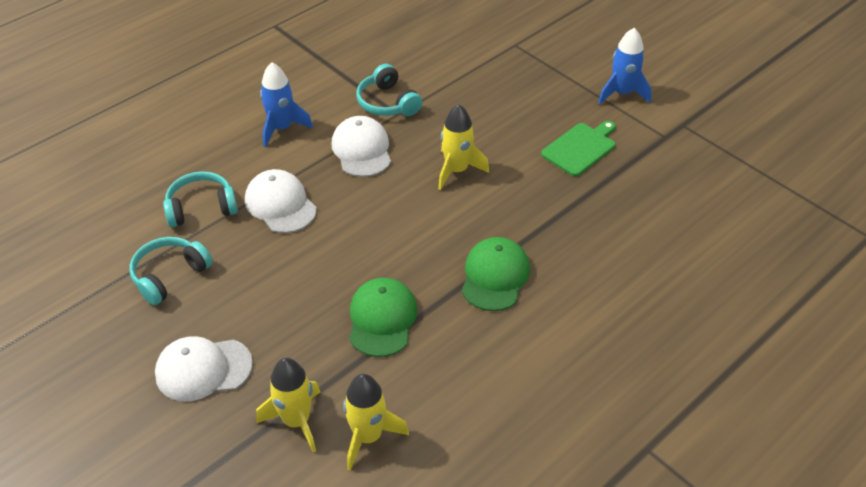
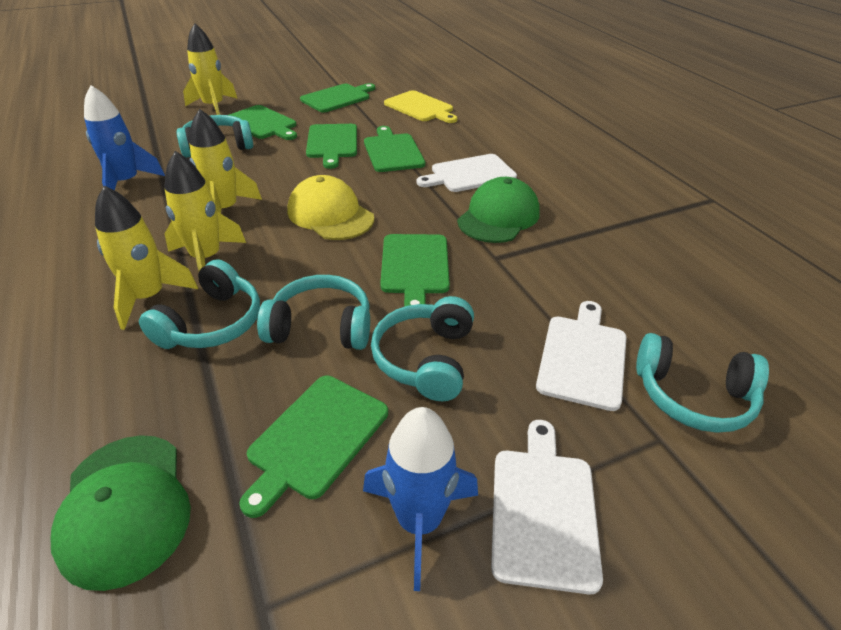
green cutting board: [541,121,616,176] = 1 -> [229,105,297,140] [239,375,388,518] [300,83,375,112] [306,124,357,169] [364,126,425,172] [380,234,450,307] = 6
turquoise headphones: [129,237,213,305] [163,171,238,227] [356,64,422,116] = 3 -> [139,259,260,349] [176,115,253,158] [257,275,370,350] [371,296,474,401] [636,333,769,433] = 5
white cap: [155,336,253,401] [245,169,317,233] [332,116,391,177] = 3 -> none = 0
white cutting board: none = 0 -> [416,154,517,192] [491,420,603,595] [536,301,627,411] = 3
yellow cap: none = 0 -> [288,175,374,240] = 1
yellow cutting board: none = 0 -> [384,90,457,123] = 1
yellow rocket: [256,358,320,452] [343,374,409,471] [438,104,489,190] = 3 -> [95,186,198,330] [164,151,246,271] [183,23,238,115] [189,109,262,213] = 4

